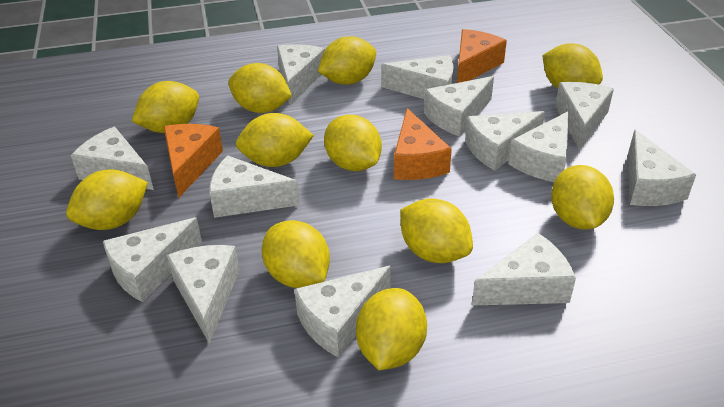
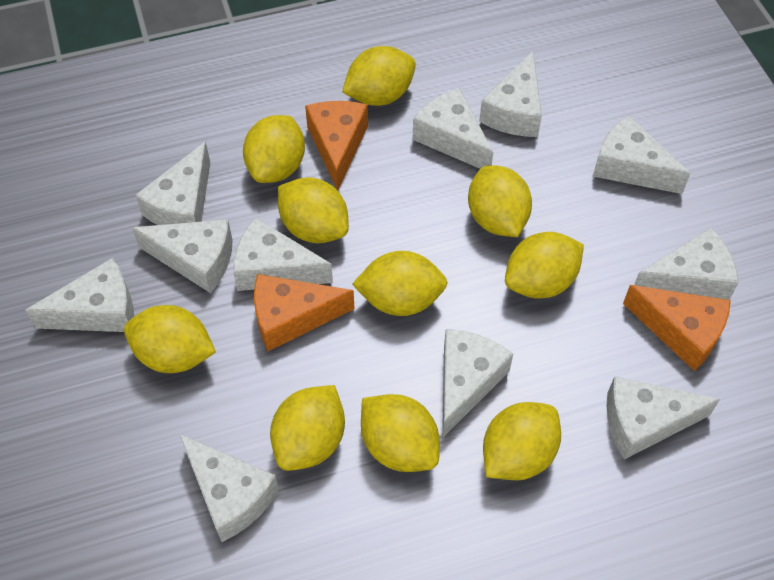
white cheese: [71,127,154,190] [103,217,202,302] [167,245,240,343] [209,155,300,218] [277,44,325,104] [294,266,391,358] [381,55,453,99] [424,76,494,137] [465,111,545,171] [472,233,576,306] [508,111,569,182] [555,82,614,150] [628,129,696,206] = 13 -> [25,258,134,332] [132,219,233,293] [136,142,210,225] [180,434,279,542] [233,217,333,291] [412,88,493,169] [442,329,513,438] [479,51,542,137] [593,115,690,194] [607,376,720,460] [634,227,739,300] = 11
yellow lemon: [66,169,148,230] [132,81,199,133] [228,63,292,113] [236,113,314,167] [262,220,330,288] [318,36,376,85] [324,115,382,171] [356,288,427,370] [400,198,473,263] [542,43,603,88] [551,165,614,230] = 11 -> [124,305,216,373] [243,115,305,183] [270,385,345,471] [278,177,349,243] [342,46,416,106] [352,251,448,316] [361,394,440,472] [468,165,532,237] [483,402,561,480] [505,232,584,299] = 10

